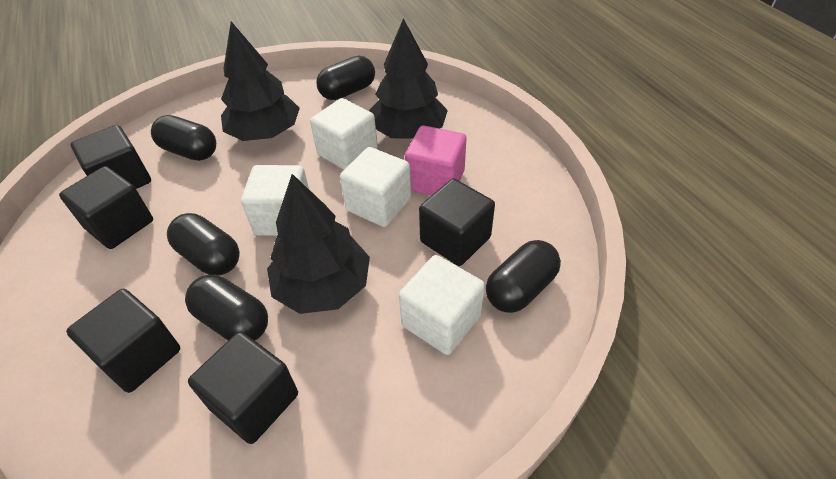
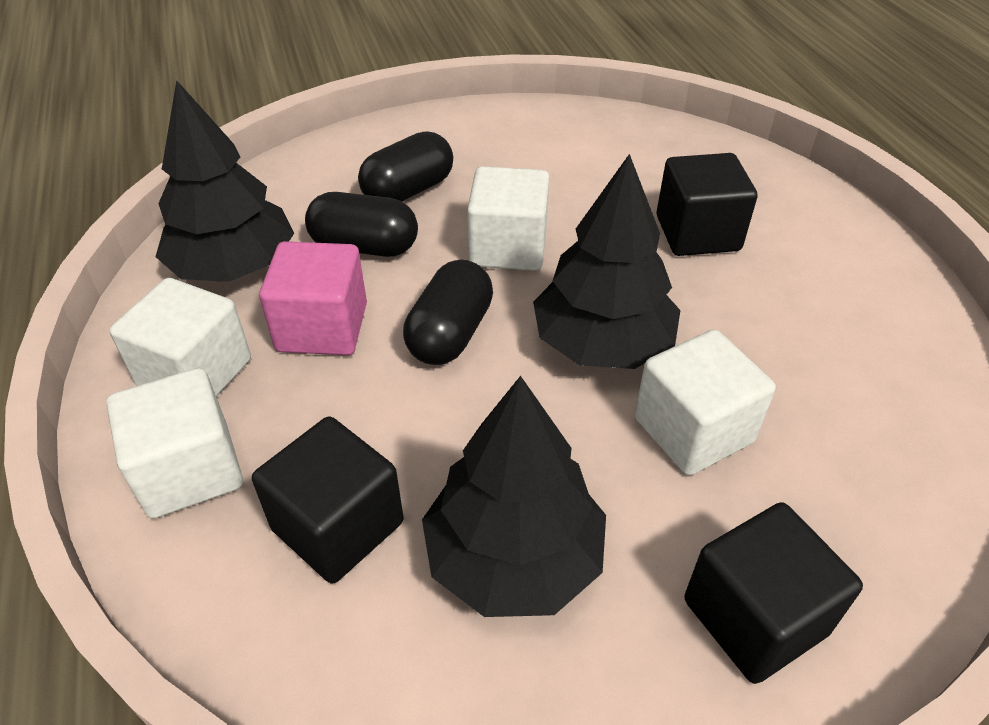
black capsule: [151,115,216,161] [167,213,240,276] [185,275,268,341] [316,56,375,100] [486,240,561,313] = 5 -> [305,192,418,257] [358,131,453,202] [403,259,493,365] = 3
black cube: [59,166,153,249] [66,289,180,393] [71,125,151,189] [188,332,298,444] [419,179,495,266] = 5 -> [252,417,404,583] [657,153,757,256] [684,502,863,684] = 3

